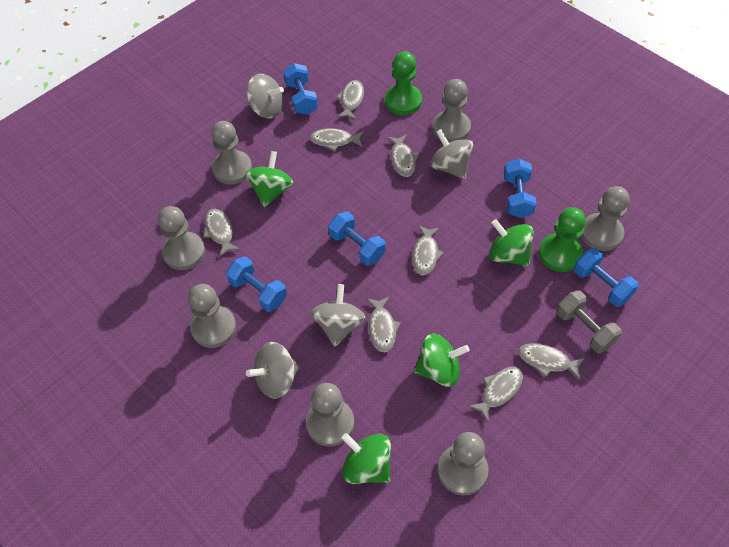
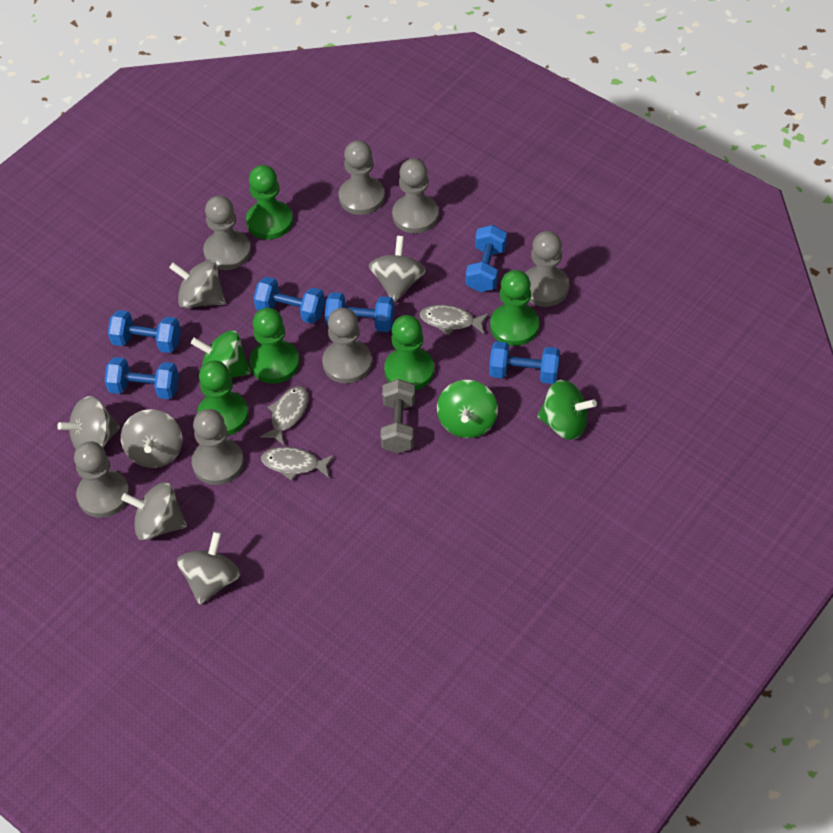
blue dumbbell: [226,256,287,312] [283,63,318,115] [328,211,386,266] [504,159,536,218] [574,248,639,307] = 5 -> [105,357,179,399] [108,310,181,353] [254,277,325,324] [325,292,394,332] [466,225,507,292] [489,341,560,384] = 6
green pawn: [385,52,422,115] [539,207,586,272] = 2 -> [197,361,249,436] [246,165,293,239] [249,308,299,384] [384,315,434,390] [490,270,539,346] = 5
green spinning top: [245,151,293,207] [342,433,391,484] [414,334,470,387] [489,219,534,266] = 4 -> [191,330,251,378] [437,380,498,438] [537,380,597,440] = 3
grey fish: [203,209,241,257] [309,128,364,151] [336,80,364,120] [367,296,401,352] [387,134,419,177] [412,225,444,275] [468,367,523,422] [519,343,585,379] = 8 -> [260,386,308,445] [261,447,334,481] [420,305,489,335] = 3
grey spinning top: [246,74,284,118] [246,342,300,399] [311,284,365,347] [430,129,473,179] = 4 -> [57,396,120,449] [121,409,183,468] [121,482,187,540] [169,260,226,308] [177,531,241,605] [369,236,426,302] = 6

